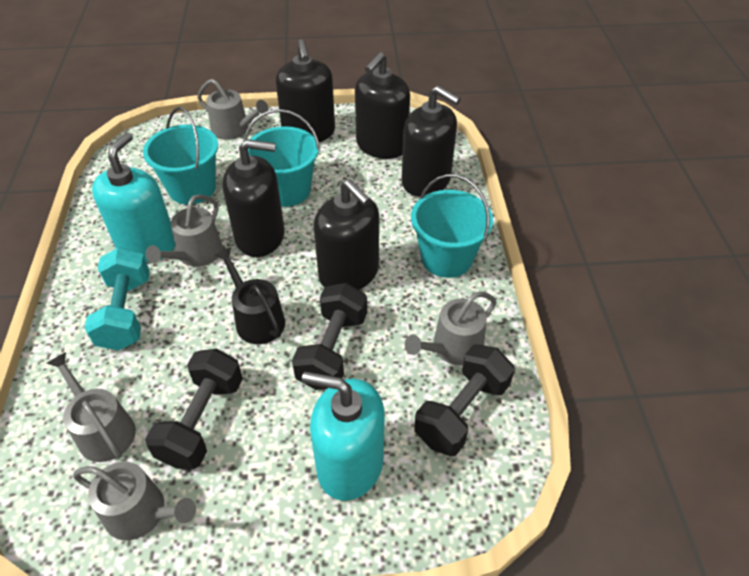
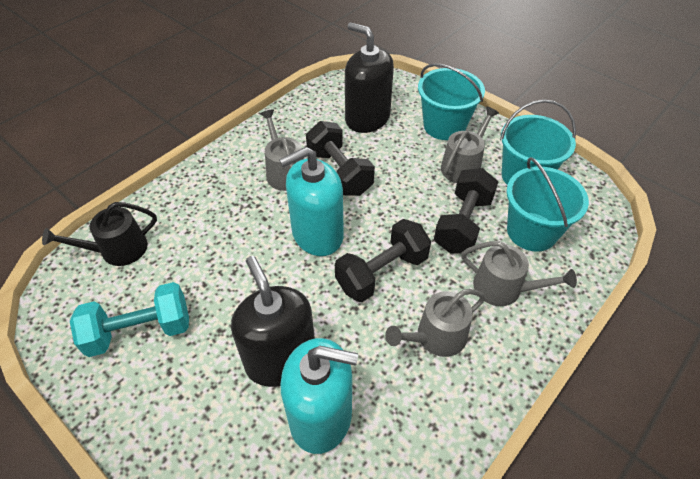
black soap dispenser: [222,139,284,257] [276,40,335,142] [314,179,379,290] [355,52,410,159] [402,85,461,197] = 5 -> [231,256,315,387] [345,23,394,133] = 2
grey watering can: [47,352,136,462] [73,462,196,540] [146,194,223,267] [197,79,269,140] [405,292,497,365] = 5 -> [260,109,304,191] [385,289,485,357] [441,107,499,183] [461,241,577,306] = 4

